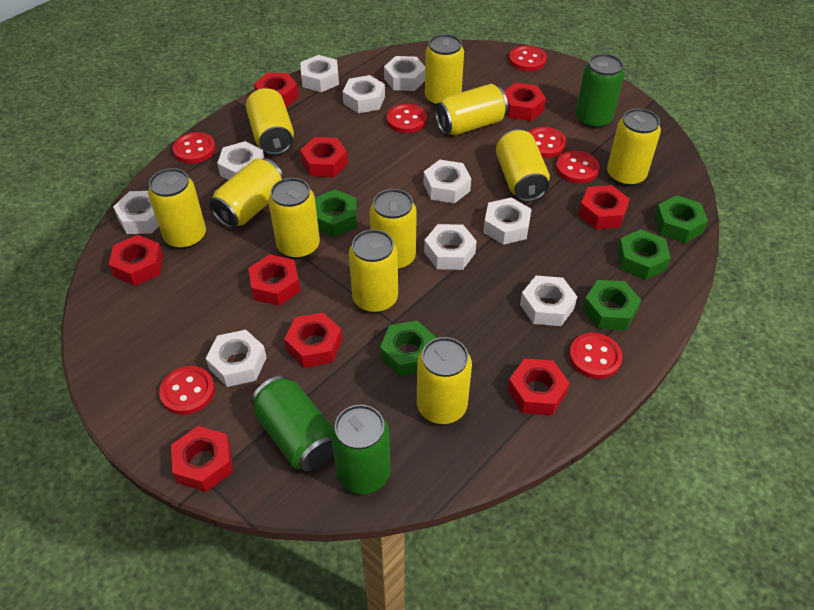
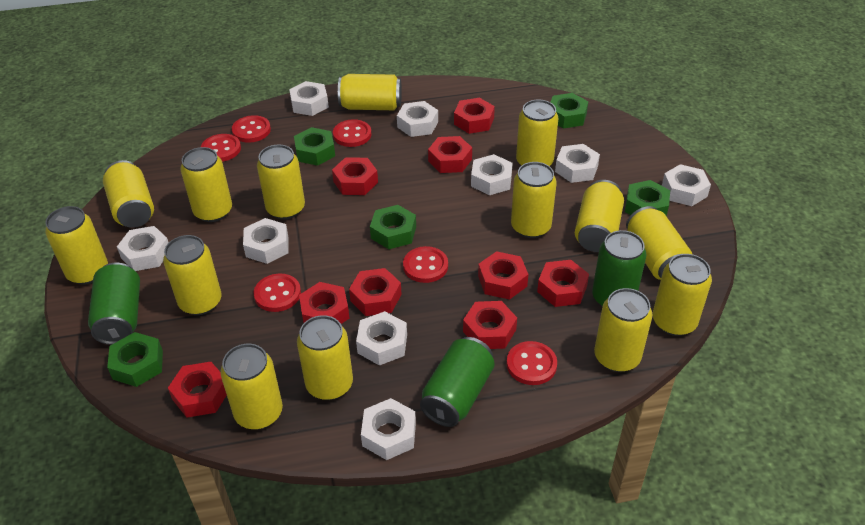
red button: [159,366,215,415] [173,132,216,164] [387,104,427,133] [509,45,547,71] [529,127,567,158] [556,151,600,183] [569,333,623,379] = 7 -> [201,134,241,162] [232,115,271,143] [254,274,301,312] [333,119,372,147] [403,246,448,283] [507,341,557,385] = 6
white nut: [113,191,159,234] [206,330,267,387] [217,141,264,180] [301,55,339,92] [343,75,385,113] [384,56,425,91] [424,160,471,203] [424,224,477,270] [483,197,531,245] [520,276,577,326] = 10 -> [117,226,169,271] [243,218,289,264] [289,81,329,116] [356,311,407,365] [361,398,416,460] [397,101,438,137] [471,154,513,195] [555,144,600,183] [662,164,711,206] = 9
yellow can: [148,168,206,249] [209,158,284,229] [246,88,294,155] [268,178,320,259] [349,229,398,313] [370,189,417,270] [417,337,472,424] [425,34,464,106] [435,84,508,135] [496,129,550,202] [607,108,661,186] = 11 -> [45,206,108,285] [103,160,154,228] [163,235,222,315] [180,147,232,222] [220,344,283,429] [257,145,305,220] [297,315,353,400] [338,74,402,110] [511,162,557,238] [516,100,558,166] [575,180,624,252] [594,288,652,372] [626,206,692,280] [653,254,712,336] = 14

